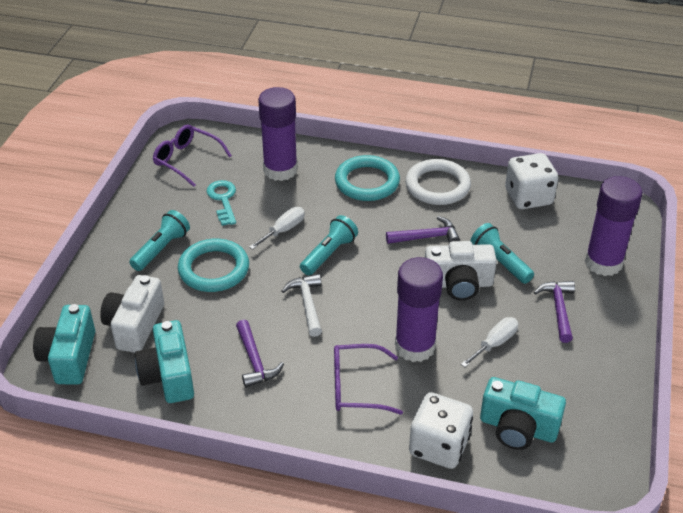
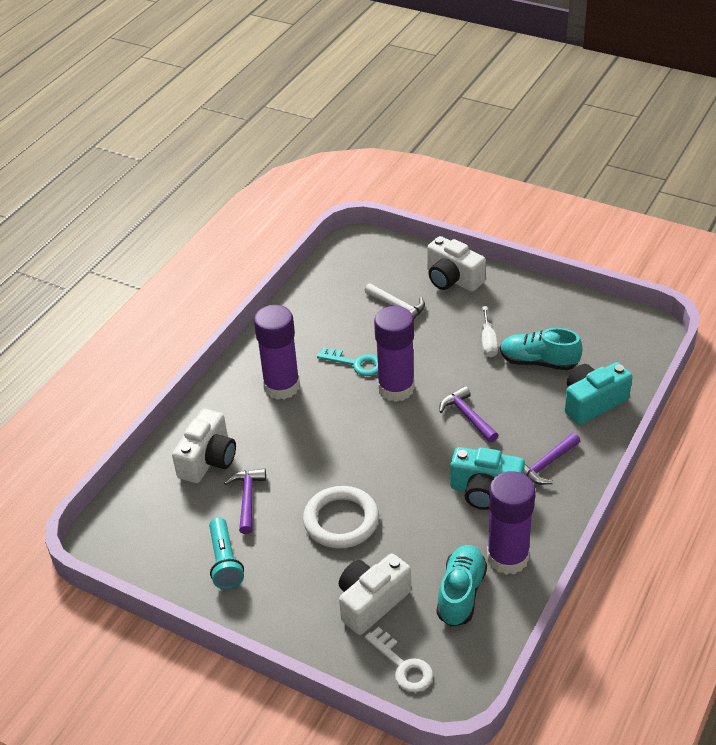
purple glasses: [153,125,232,187] [334,344,403,415] = 2 -> none = 0
turquoise camera: [33,304,95,385] [135,320,194,403] [480,377,566,450] = 3 -> [450,447,525,510] [564,362,633,425] = 2
turquoise flashlight: [129,210,190,271] [300,215,358,275] [471,223,534,284] = 3 -> [209,517,244,589] = 1
turquoise ring: [178,239,249,292] [335,155,400,201] = 2 -> none = 0
turquoise shoe: none = 0 -> [437,545,487,627] [500,328,583,370] = 2
white camera: [100,275,164,353] [425,241,497,301] = 2 -> [172,409,236,483] [339,553,411,635] [427,236,486,292] = 3
white dice: [409,392,473,469] [505,153,558,209] = 2 -> none = 0
white key: none = 0 -> [365,627,433,692] = 1
white screwdriver: [249,207,305,250] [461,317,518,367] = 2 -> [482,306,498,357] = 1

